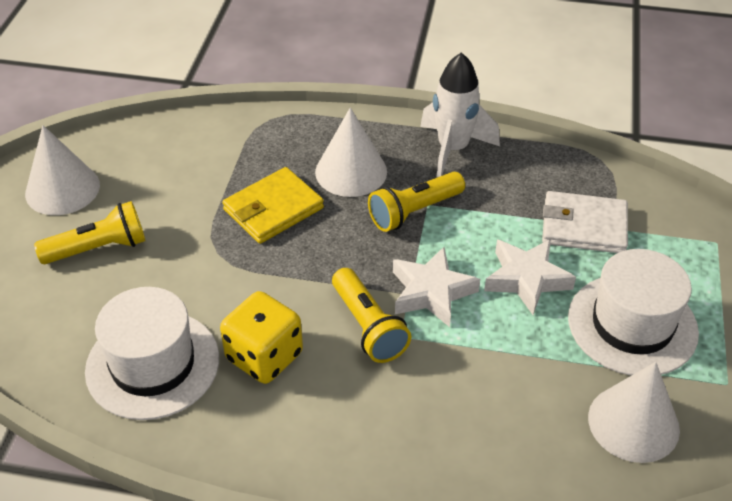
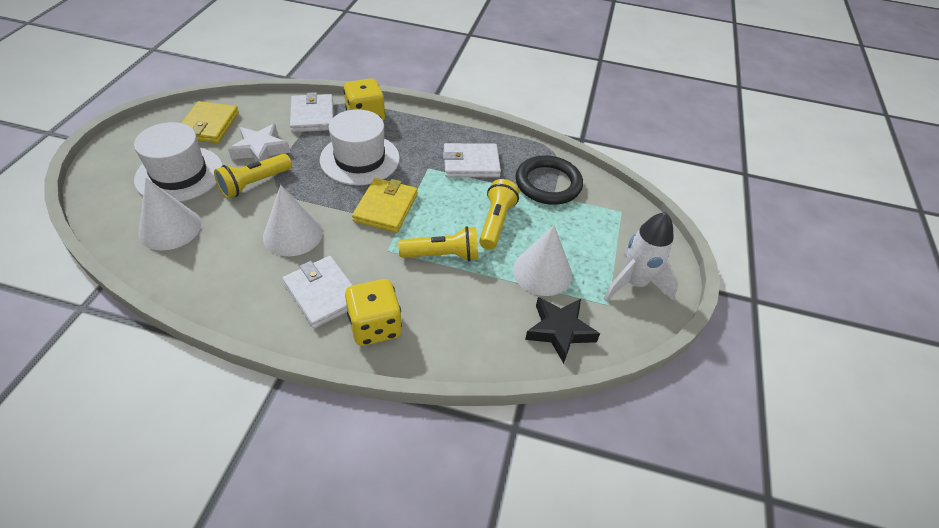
black ring: none = 0 -> [516,155,583,205] = 1
black star: none = 0 -> [525,297,600,364] = 1
white star: [393,247,480,327] [484,239,576,315] = 2 -> [228,124,290,162] = 1
white wallet: [542,191,628,253] = 1 -> [282,256,353,328] [290,92,334,132] [443,143,501,177] = 3
yellow dice: [220,291,303,384] = 1 -> [343,78,385,121] [345,279,402,346] = 2
yellow wallet: [222,167,324,244] = 1 -> [181,101,239,143] [352,178,418,233] = 2

